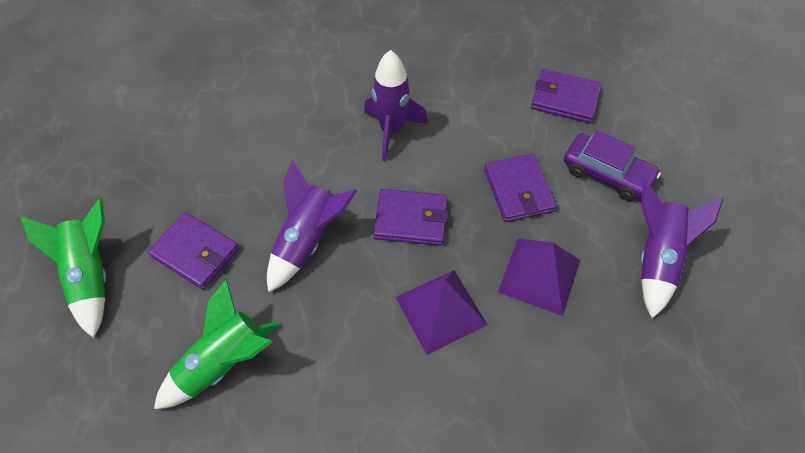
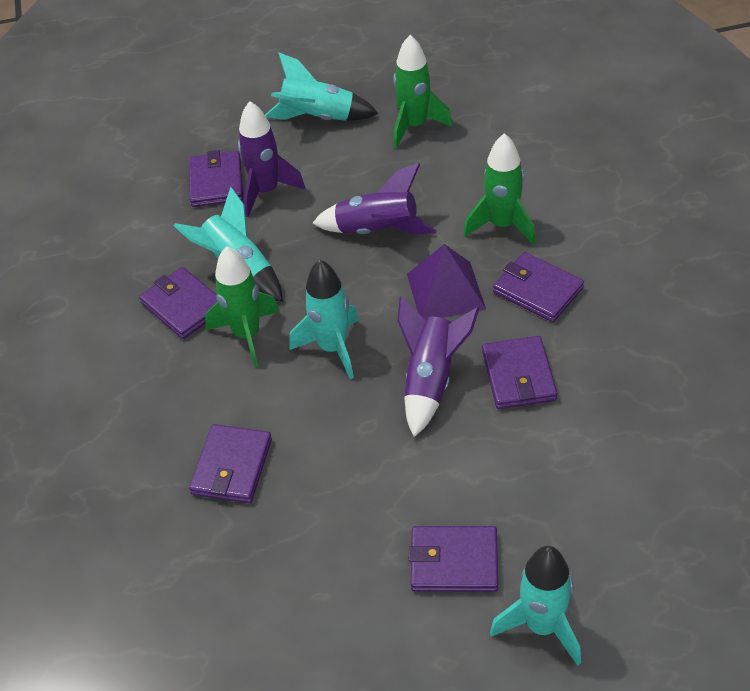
green rocket: [20,198,106,338] [154,279,280,409] = 2 -> [205,246,280,368] [393,35,452,149] [464,133,536,245] = 3
purple car: [564,130,661,201] = 1 -> none = 0
purple pyramid: [395,270,488,355] [498,238,580,316] = 2 -> [407,244,486,320] = 1
purple wallet: [148,212,239,290] [373,189,448,246] [484,154,557,222] [531,69,602,123] = 4 -> [139,267,217,339] [189,150,243,207] [189,424,272,503] [409,526,498,592] [482,336,557,409] [493,252,584,322] = 6
turquoise rocket: none = 0 -> [174,187,283,302] [265,53,378,121] [289,260,359,379] [490,546,581,666] = 4

